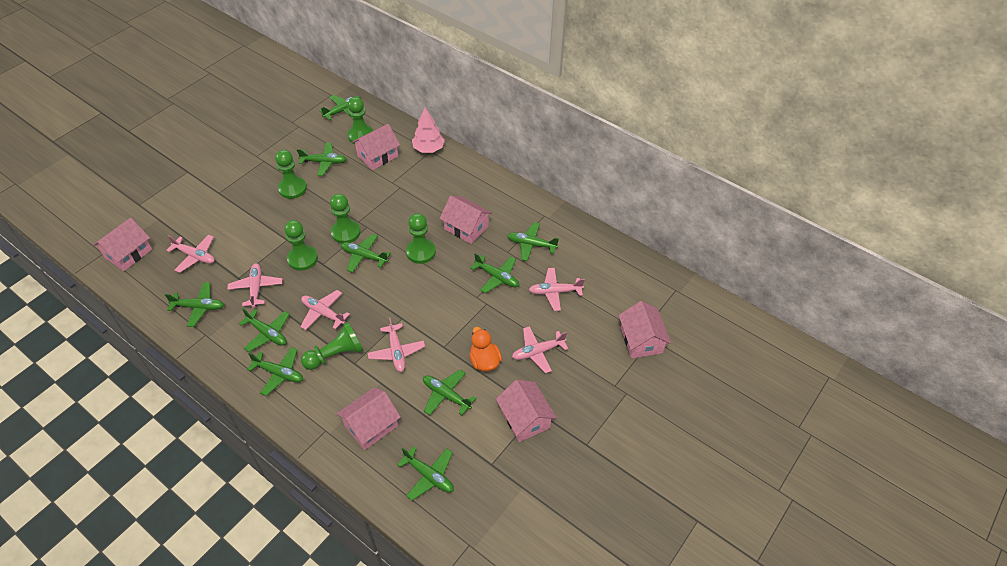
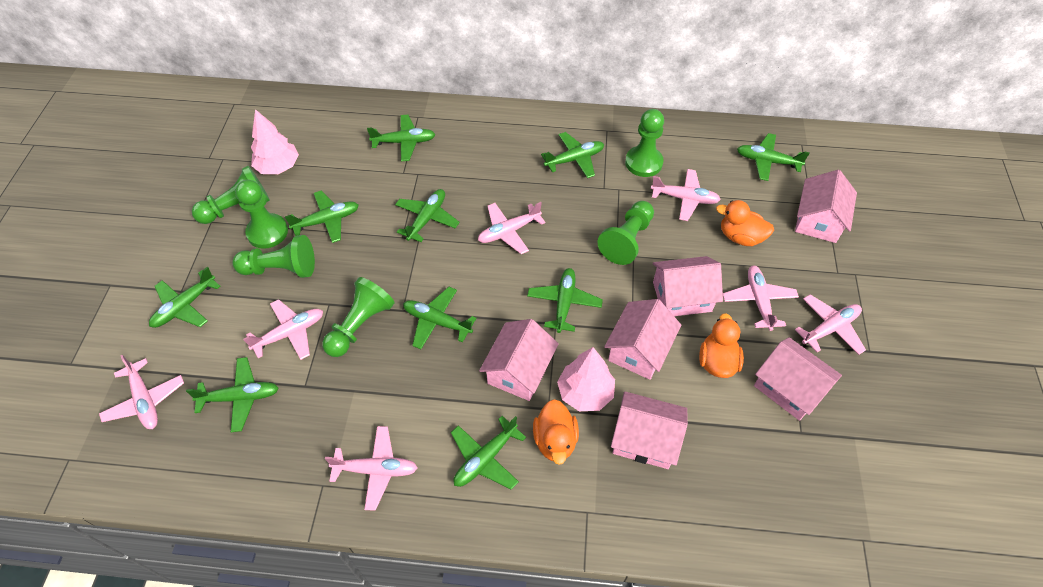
orange duck: [469,327,502,372] = 1 -> [533,399,579,465] [699,313,744,378] [716,200,774,246] = 3
pink plane: [166,235,215,273] [227,263,283,308] [300,290,350,330] [368,317,425,372] [512,326,568,373] [529,268,585,311] = 6 -> [99,355,184,429] [243,299,323,360] [325,426,418,511] [478,202,546,254] [651,169,721,221] [723,266,799,331] [795,295,866,355] = 7
pink tree: [412,107,445,153] = 1 -> [251,109,299,174] [557,347,615,411] = 2

